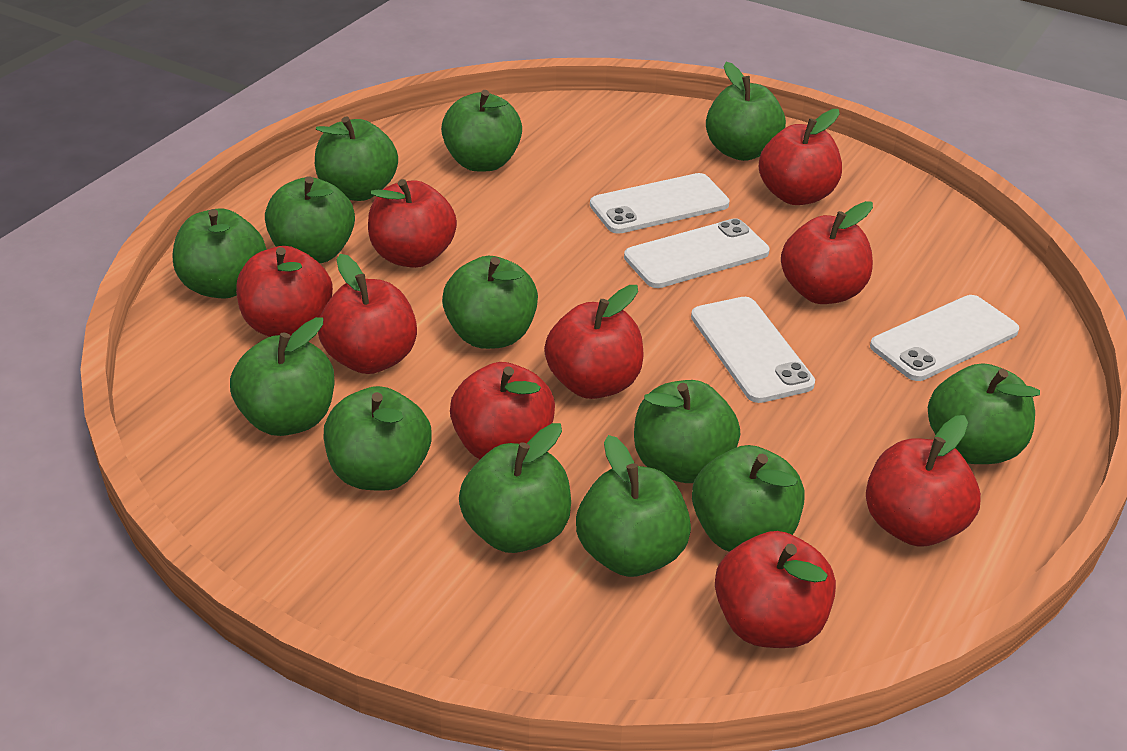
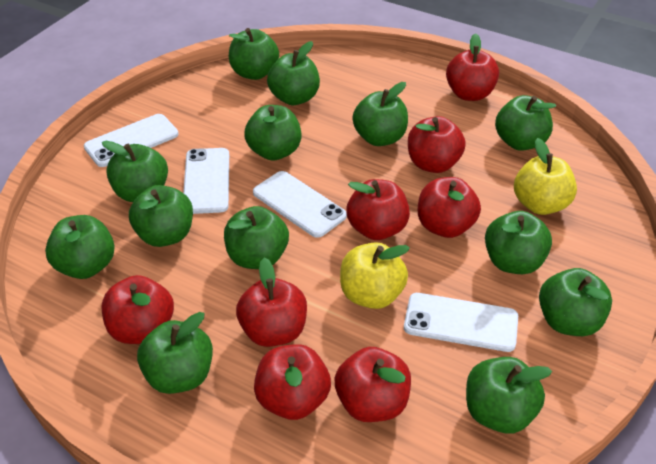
red apple: [236,246,333,337] [318,254,417,374] [368,179,457,268] [450,362,555,459] [544,285,644,399] [715,531,836,648] [759,109,842,205] [781,201,873,304] [866,415,981,547] = 9 -> [102,275,174,344] [236,258,307,347] [254,344,331,420] [335,347,411,422] [346,179,410,240] [408,116,466,173] [418,177,481,238] [446,33,499,101] = 8
yellow apple: none = 0 -> [340,242,410,309] [514,138,577,215] = 2

